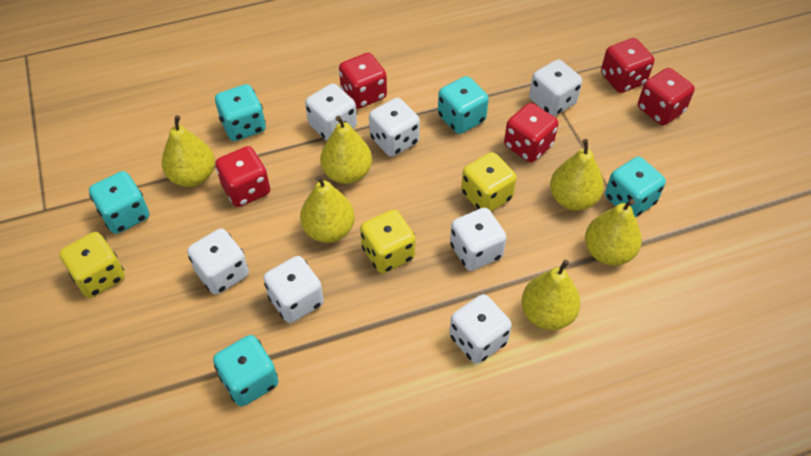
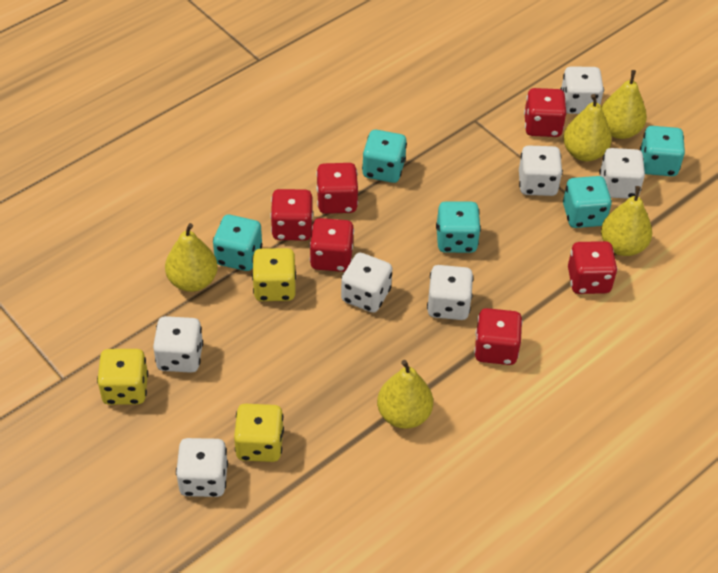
red dice: [215,146,270,207] [339,53,387,109] [504,103,558,162] [601,38,654,93] [638,68,695,125] = 5 -> [270,189,313,241] [309,218,354,272] [316,163,358,214] [474,308,523,365] [524,88,566,137] [568,241,617,294] = 6
yellow pear: [162,115,215,187] [300,176,355,243] [320,116,372,184] [521,260,581,330] [550,139,604,211] [585,199,642,265] = 6 -> [165,223,218,292] [377,360,433,429] [563,94,612,161] [601,186,652,256] [602,70,647,139] = 5

